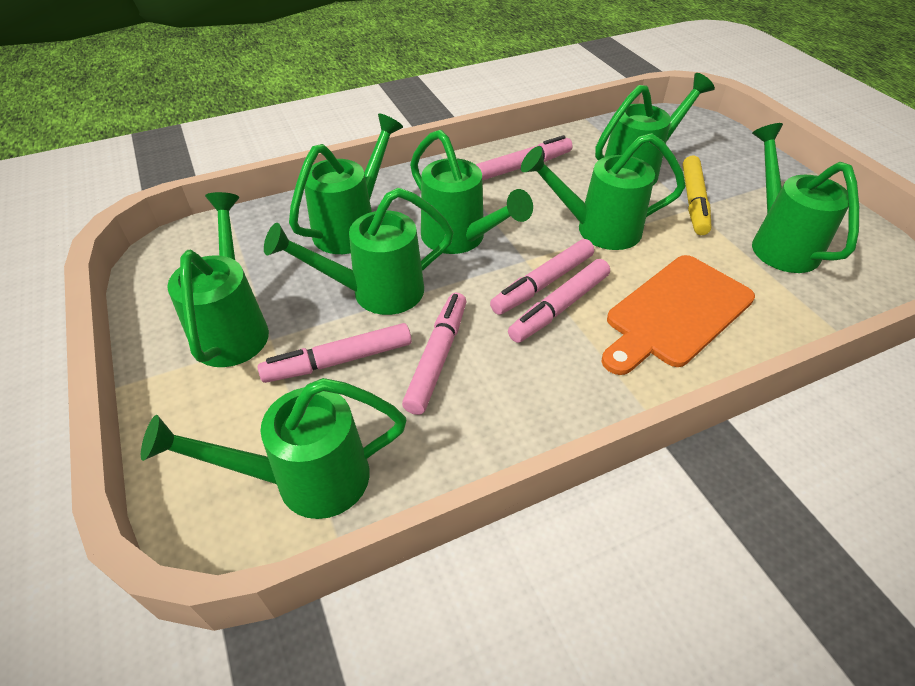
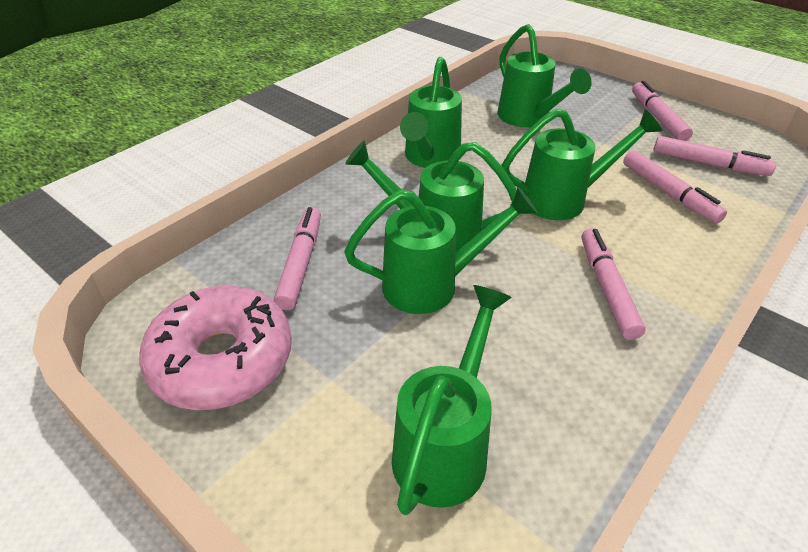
green watering can: [141,378,406,519] [167,192,269,367] [264,188,454,315] [289,114,403,254] [410,130,533,254] [521,133,686,250] [595,73,715,185] [752,123,859,273] = 8 -> [344,187,538,314] [345,141,517,252] [392,285,512,515] [400,57,462,168] [498,24,592,127] [501,109,662,220] = 6
orange cutting board: [601,255,755,375] = 1 -> none = 0
pink donut: none = 0 -> [139,286,292,410] = 1
yellow marker: [683,155,712,235] = 1 -> none = 0

